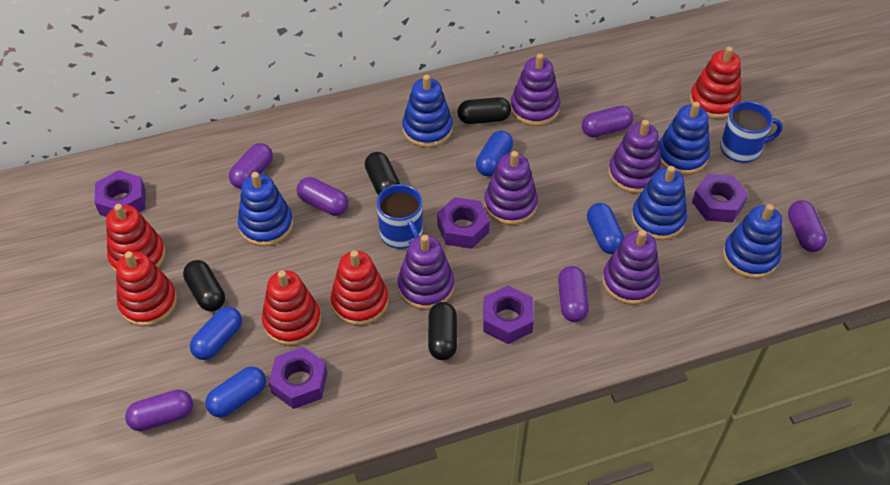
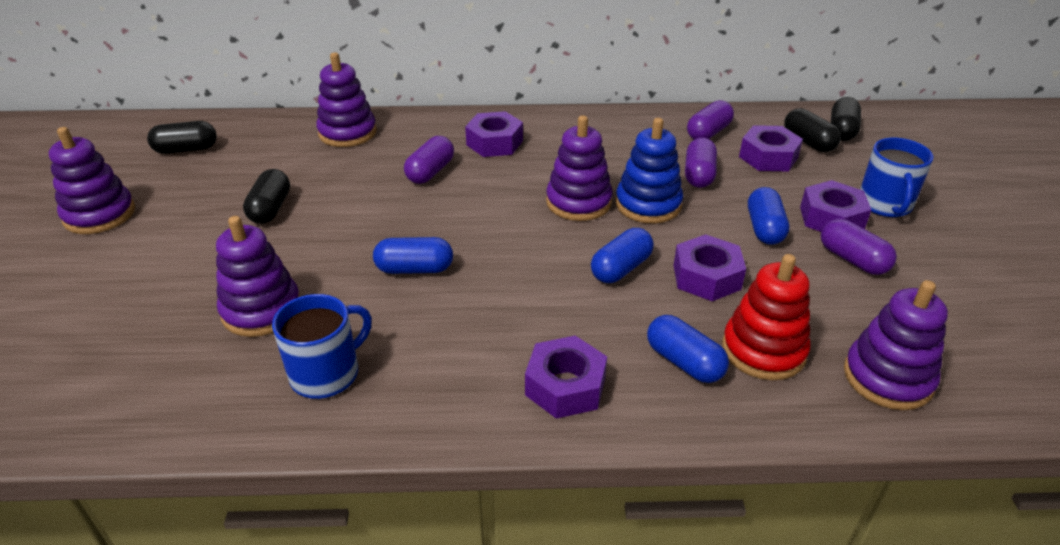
blue stacking toy: [238,172,293,246] [402,74,453,148] [631,166,687,240] [659,101,710,175] [723,204,782,279] = 5 -> [616,118,683,223] = 1
purple capsule: [125,390,193,431] [229,143,273,189] [296,177,349,216] [558,266,589,322] [582,106,634,137] [788,200,827,252] = 6 -> [404,136,454,184] [685,138,717,188] [687,100,734,140] [821,219,897,275] = 4
red stacking toy: [106,204,166,272] [116,251,177,327] [262,270,321,346] [330,250,388,326] [690,46,741,119] = 5 -> [722,254,811,380] = 1

